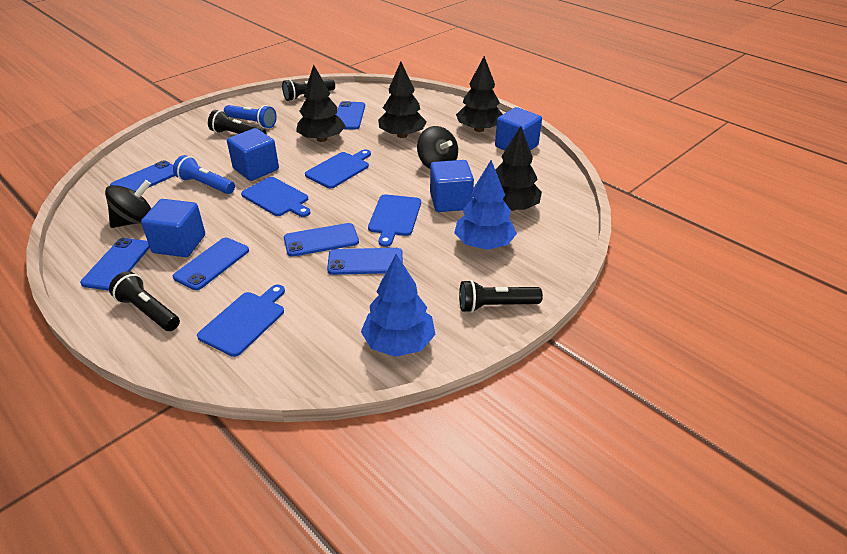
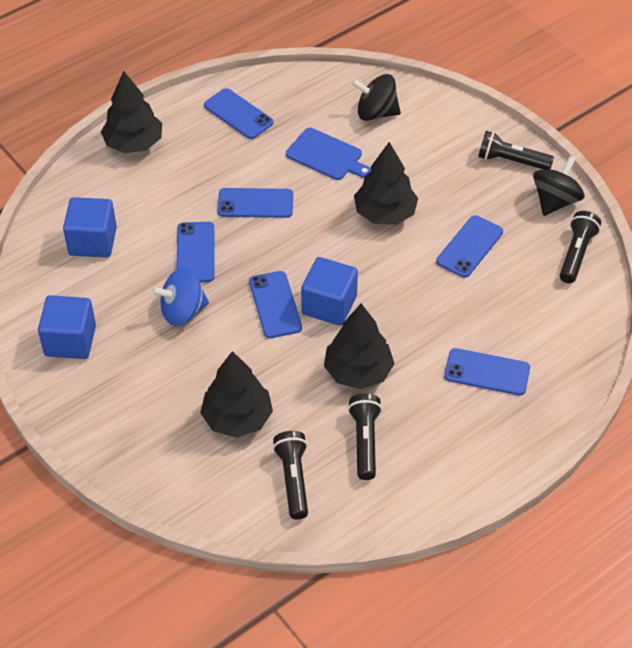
blue cube: [141,199,205,257] [227,128,279,181] [430,160,474,212] [495,107,542,150] = 4 -> [38,295,96,359] [63,197,117,258] [301,257,358,326] = 3
blue cutting board: [197,285,285,357] [241,177,311,217] [305,150,371,188] [368,194,421,247] = 4 -> [286,128,371,180] = 1
blue flashlight: [173,155,235,194] [224,105,277,128] = 2 -> none = 0
blue spinning top: none = 0 -> [151,267,209,326] = 1
blue tree: [361,254,436,357] [454,160,517,250] = 2 -> none = 0

